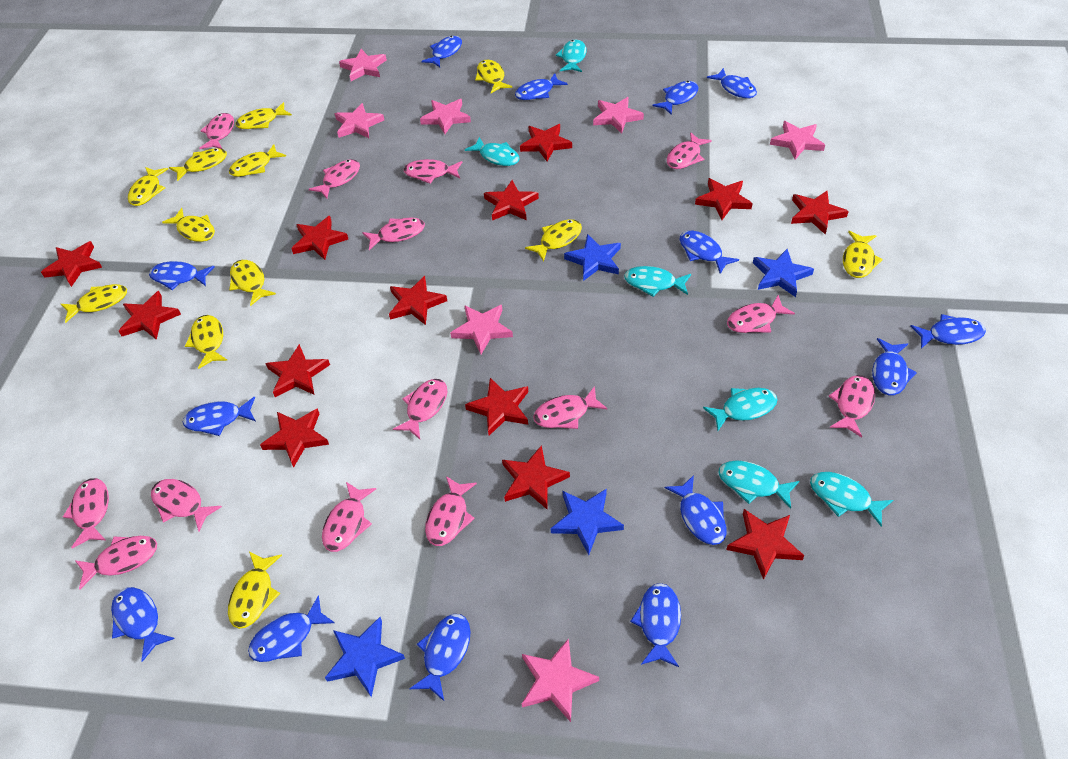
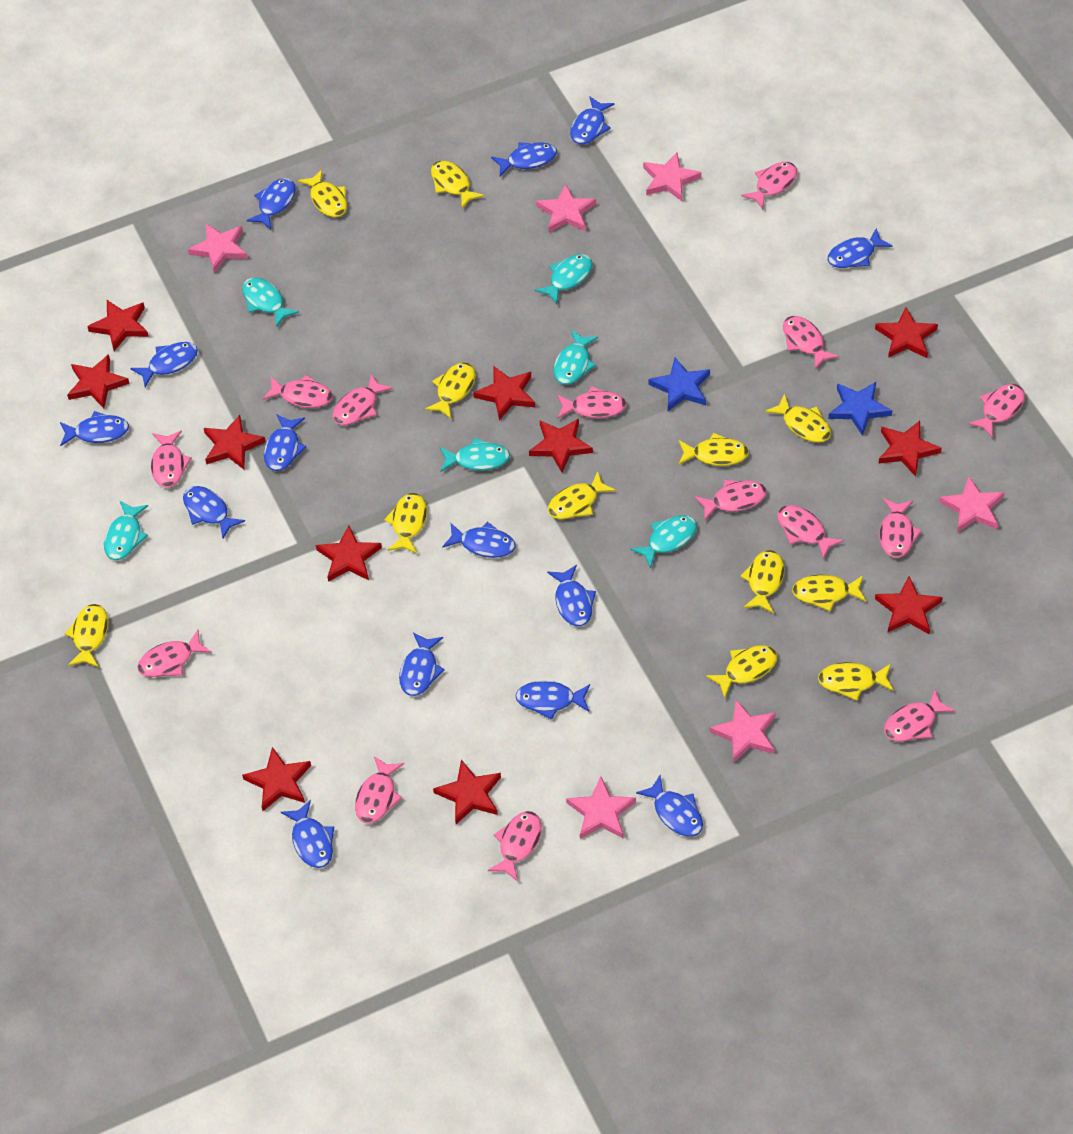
blue star: [325,617,405,697] [550,489,624,555] [564,234,621,281] [753,249,814,297] = 4 -> [648,358,710,411] [828,382,892,436] = 2
pink star: [334,103,384,138] [339,49,387,81] [420,99,471,134] [450,305,513,354] [522,638,599,722] [593,97,644,134] [770,121,825,160] = 7 -> [188,224,248,274] [536,184,596,232] [566,777,636,839] [643,152,701,201] [709,700,776,763] [939,476,1005,532] = 6
red star: [41,241,102,287] [119,291,181,340] [260,408,329,468] [265,344,330,397] [291,216,348,260] [389,276,447,325] [465,378,528,436] [484,180,539,221] [502,445,570,510] [520,124,572,162] [695,178,753,220] [726,509,805,580] [791,191,849,234] = 13 -> [67,354,130,408] [87,300,149,351] [204,415,266,469] [242,747,311,811] [316,525,382,582] [433,760,501,824] [473,366,535,420] [529,418,593,472] [875,307,938,358] [875,576,943,634] [878,421,942,477] = 11

